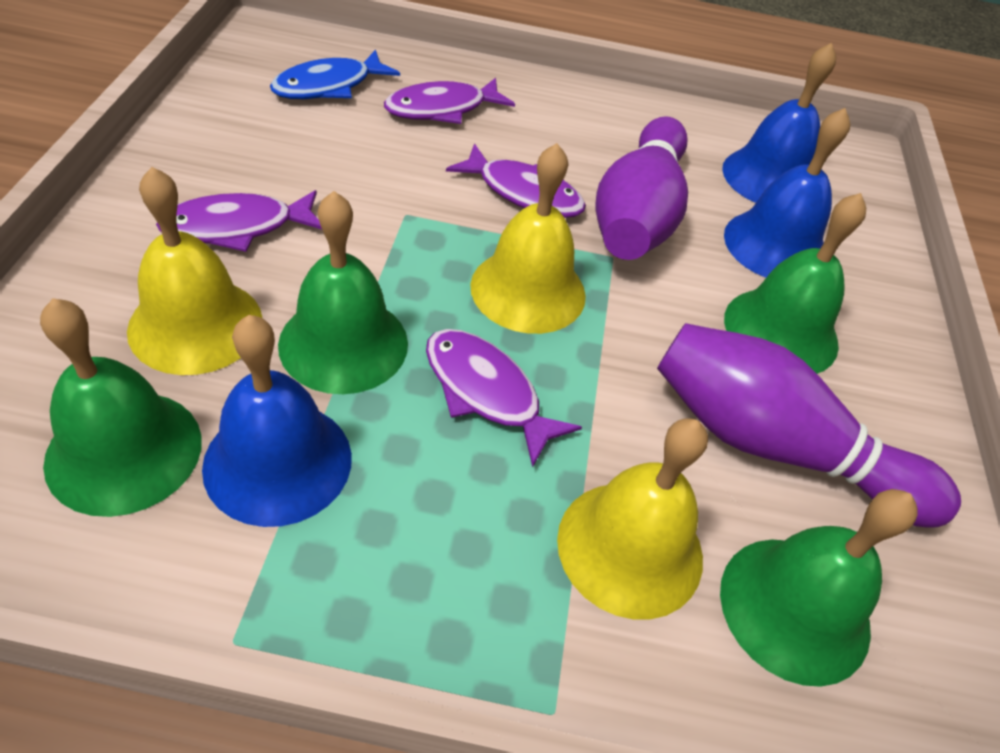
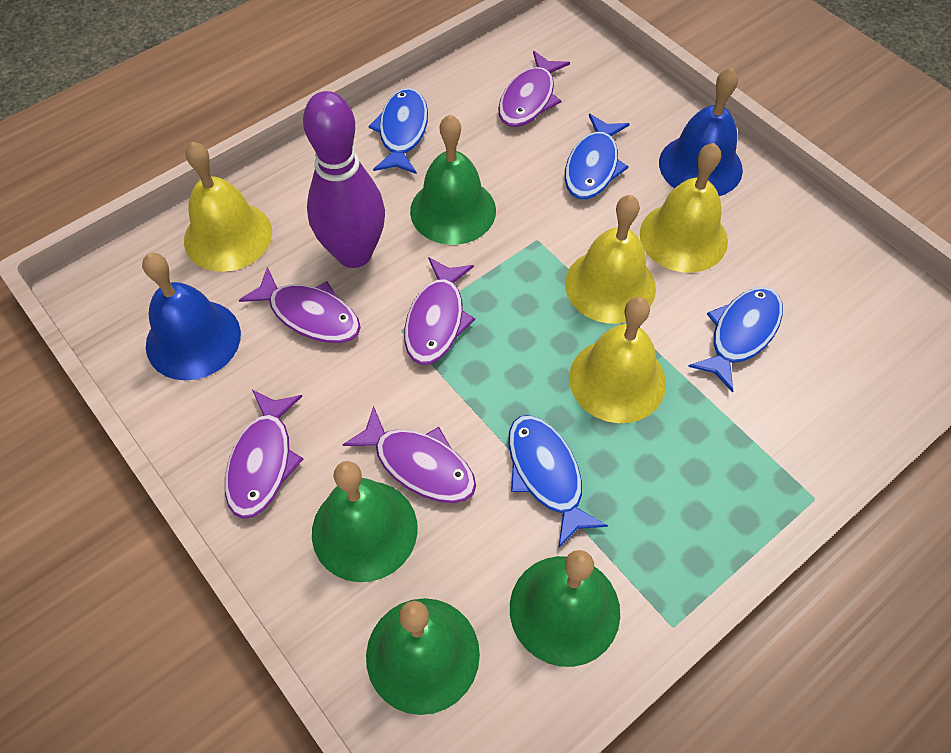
blue bell: [202,315,352,527] [722,43,836,203] [724,108,850,278] = 3 -> [142,253,241,381] [659,67,743,196] = 2
blue fish: [270,50,400,99] = 1 -> [368,88,428,174] [508,415,608,547] [565,114,629,199] [688,287,783,393] = 4
purple bowling pin: [595,116,688,260] [657,323,961,528] = 2 -> [303,91,385,268] = 1
purple fish: [156,190,322,252] [384,78,515,124] [426,329,582,468] [446,143,586,218] = 4 -> [225,390,303,519] [239,267,361,343] [342,406,476,503] [404,257,475,365] [498,51,570,127] = 5
yellow bell: [127,167,262,375] [470,143,586,334] [557,418,708,620] = 3 -> [184,142,272,272] [565,195,656,324] [569,297,666,423] [640,143,728,273] = 4

